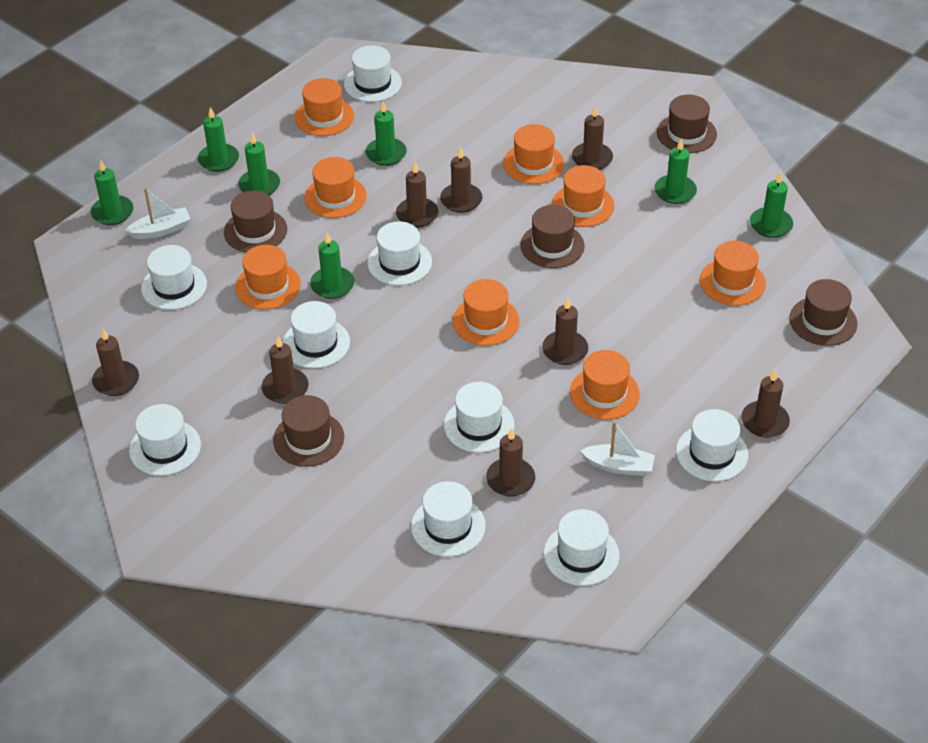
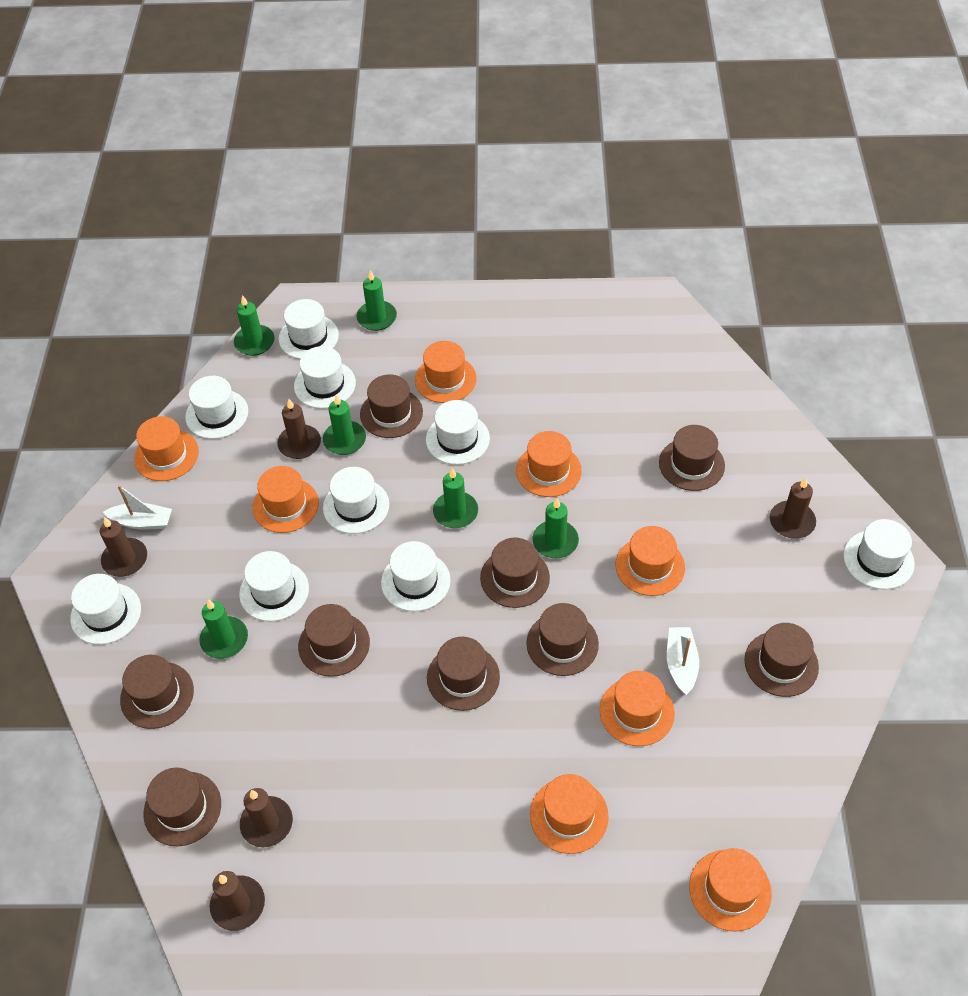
brown candle: [92,329,139,396] [261,336,309,404] [396,162,439,228] [440,147,482,213] [486,428,535,497] [542,298,588,365] [572,105,613,170] [741,370,790,438] = 8 -> [100,517,147,577] [210,871,265,931] [240,788,293,847] [277,399,321,459] [770,478,816,538] = 5
brown hat: [224,191,287,252] [273,395,344,467] [520,205,585,268] [657,95,717,153] [789,279,857,346] = 5 -> [120,655,194,729] [143,768,221,846] [298,604,370,677] [360,374,423,438] [427,637,500,711] [480,538,550,608] [526,603,599,676] [659,425,725,491] [744,623,819,697] = 9
green candle: [91,160,133,225] [198,107,239,172] [238,133,280,195] [310,232,354,299] [366,102,407,166] [655,139,697,204] [750,172,793,238] = 7 -> [199,599,248,659] [234,295,275,356] [323,395,366,455] [357,270,397,331] [433,468,478,528] [532,498,579,558] = 6

